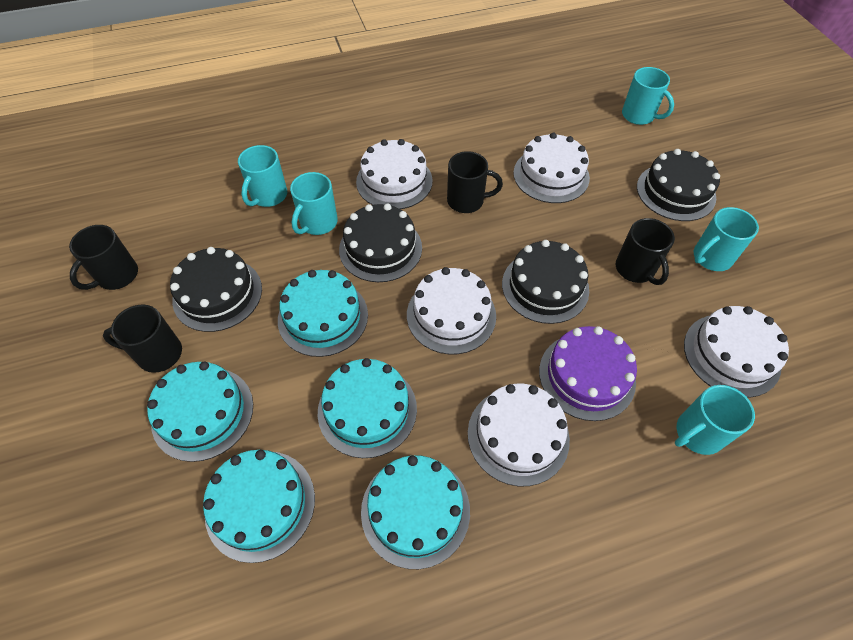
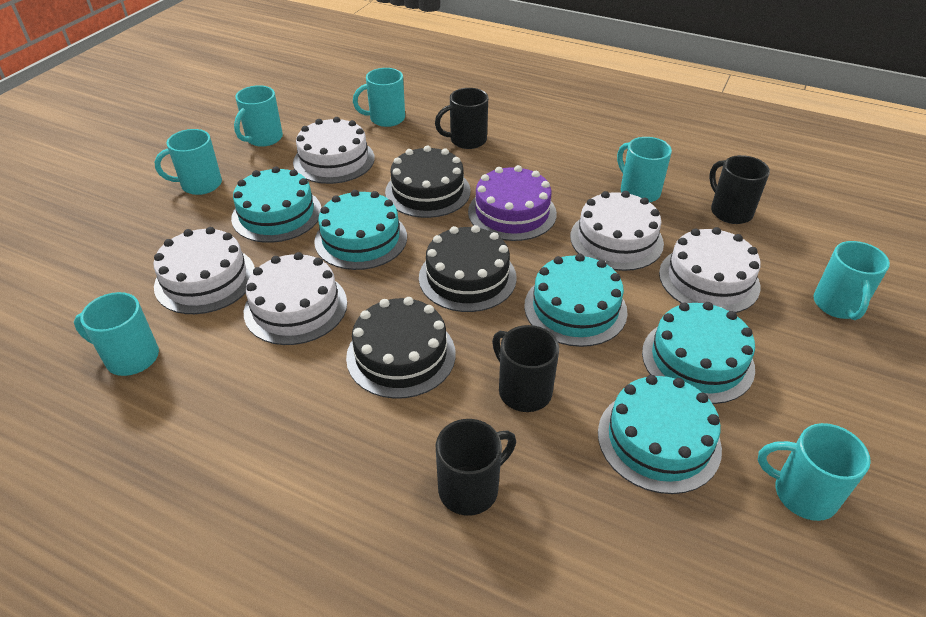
black cake: [170,247,262,332] [339,204,422,282] [502,240,589,324] [637,149,720,221] = 4 -> [346,297,456,399] [385,145,471,218] [419,225,517,312] = 3
turquoise mug: [238,145,287,207] [290,172,338,235] [622,67,674,125] [675,385,755,455] [694,207,759,271] = 5 -> [74,292,159,376] [155,129,222,195] [234,85,283,147] [353,68,405,127] [617,137,672,202] [758,423,871,521] [813,241,890,320] = 7

